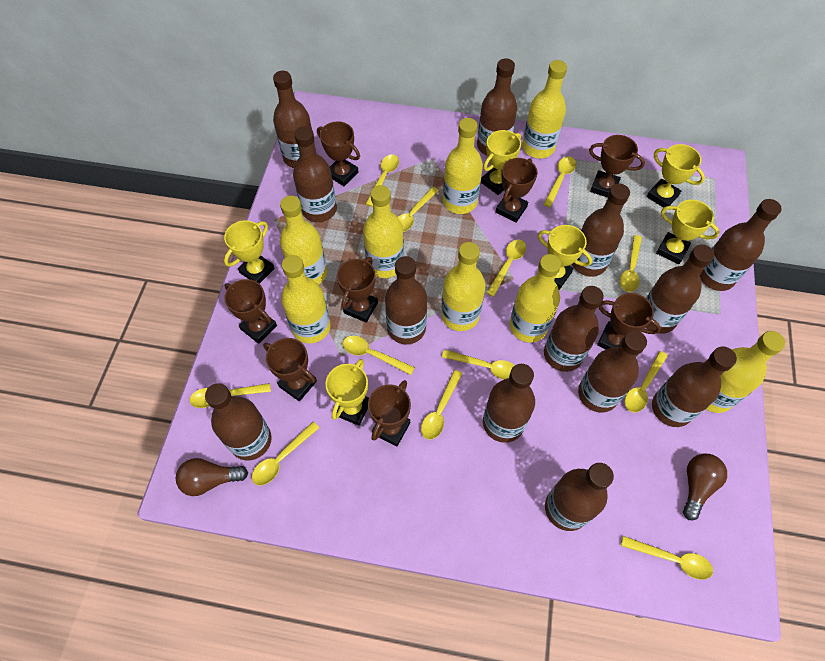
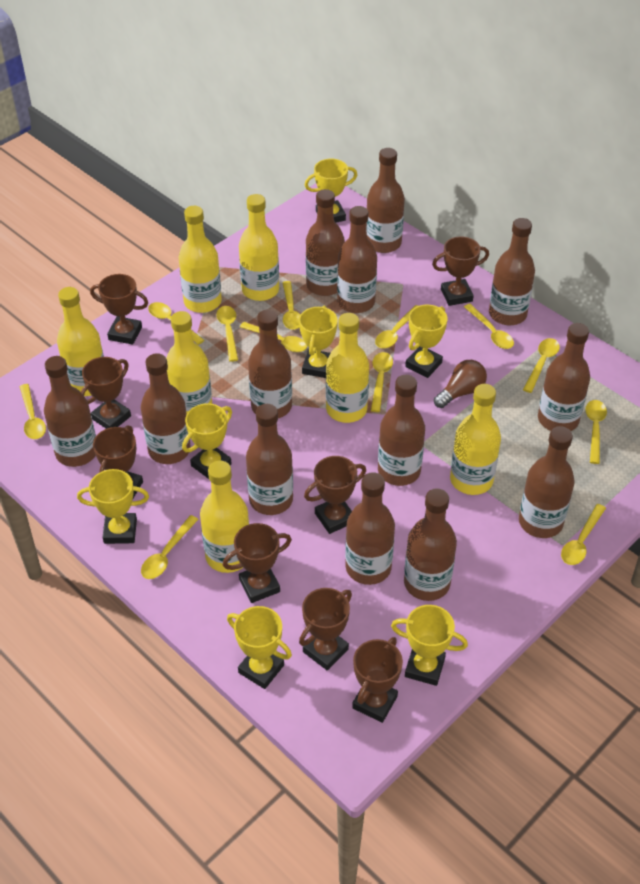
brown light bulb: [176,458,248,496] [683,454,727,520] = 2 -> [434,360,487,408] = 1
yellow bottle: [280,196,327,285] [281,255,331,343] [363,185,404,278] [441,242,486,331] [443,118,483,214] [509,254,561,342] [522,60,567,158] [706,331,785,413] = 8 -> [57,287,104,396] [166,311,212,414] [179,206,222,313] [200,461,249,573] [239,194,279,301] [326,313,369,423] [450,384,501,495] = 7
yellow trophy: [224,220,275,284] [325,359,369,426] [481,130,521,195] [538,225,592,290] [647,144,705,208] [656,200,720,264] = 6 -> [77,469,149,544] [182,403,232,479] [227,606,292,689] [299,306,338,378] [304,159,357,223] [391,605,468,686] [405,305,448,378] = 7

